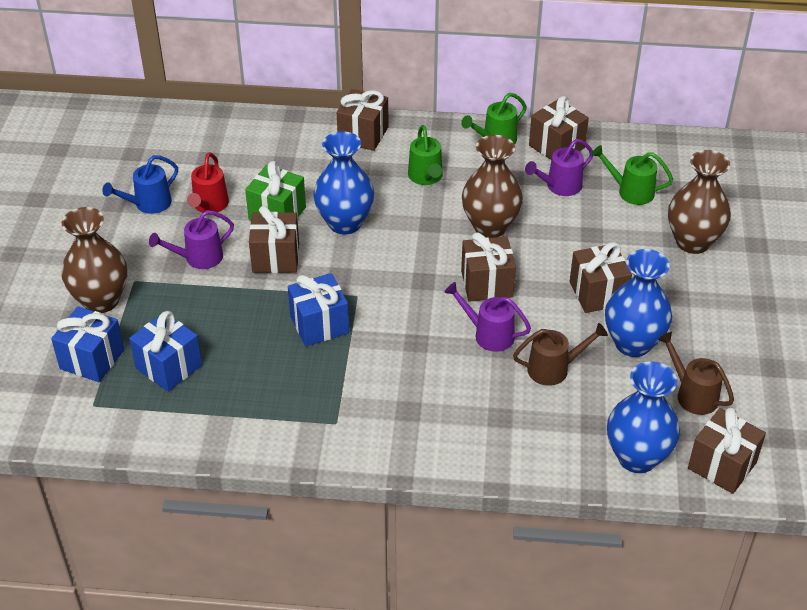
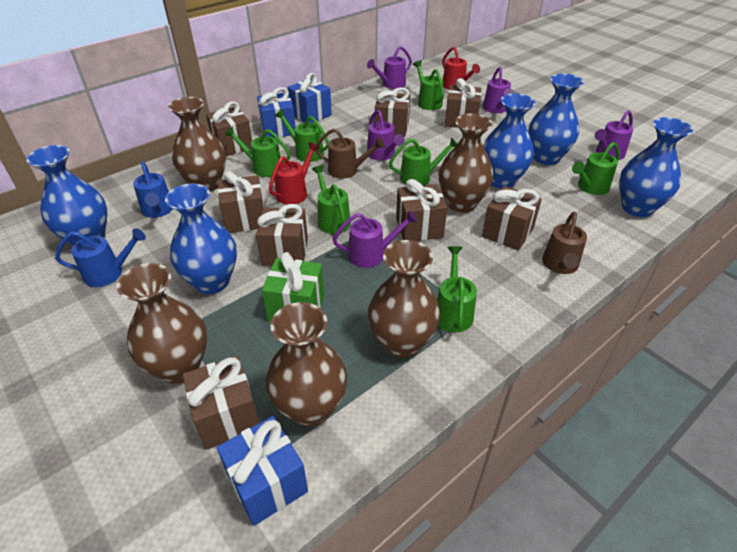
blue vase: [313,131,374,235] [605,249,672,357] [607,361,680,473] = 3 -> [26,145,107,246] [165,184,237,294] [483,93,536,189] [528,73,584,165] [619,117,693,217] = 5
blue watering can: [102,155,178,214] = 1 -> [55,228,146,287] [133,161,173,218] = 2
brown gift: [249,206,299,273] [337,89,389,151] [461,232,516,302] [529,96,589,160] [569,242,632,313] [688,407,766,494] = 6 -> [183,356,259,450] [206,101,252,156] [218,171,264,233] [256,204,308,266] [375,87,411,137] [396,179,447,241] [445,78,481,128] [482,186,542,251] = 8
brown vase: [62,207,127,313] [462,135,523,238] [668,150,731,254] = 3 -> [117,263,207,384] [168,97,226,192] [266,302,347,427] [368,240,440,358] [439,113,494,213] = 5
green watering can: [408,125,443,185] [461,93,527,144] [591,145,673,205] = 3 -> [225,127,291,177] [275,109,329,162] [312,165,351,234] [389,138,457,185] [413,60,444,110] [437,246,477,333] [572,142,620,195] = 7
purple watering can: [149,210,234,269] [444,282,531,352] [525,139,593,196] = 3 -> [332,211,417,268] [367,46,412,89] [367,110,405,161] [483,67,514,113] [595,110,633,160] = 5
red watering can: [187,152,229,213] = 1 -> [269,142,319,205] [442,47,480,89] = 2

